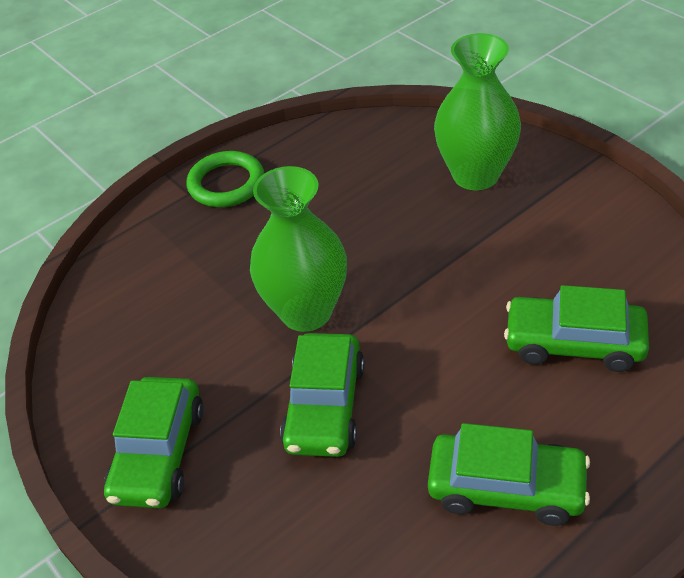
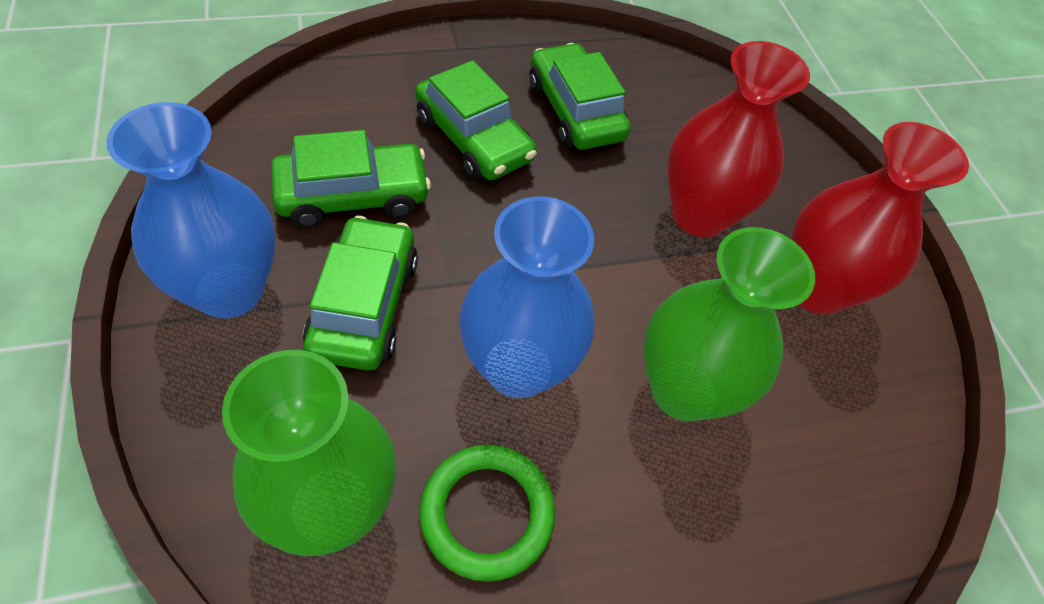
blue vase: none = 0 -> [107,102,276,318] [459,196,595,398] = 2
red vase: none = 0 -> [667,41,810,237] [791,122,969,314] = 2

